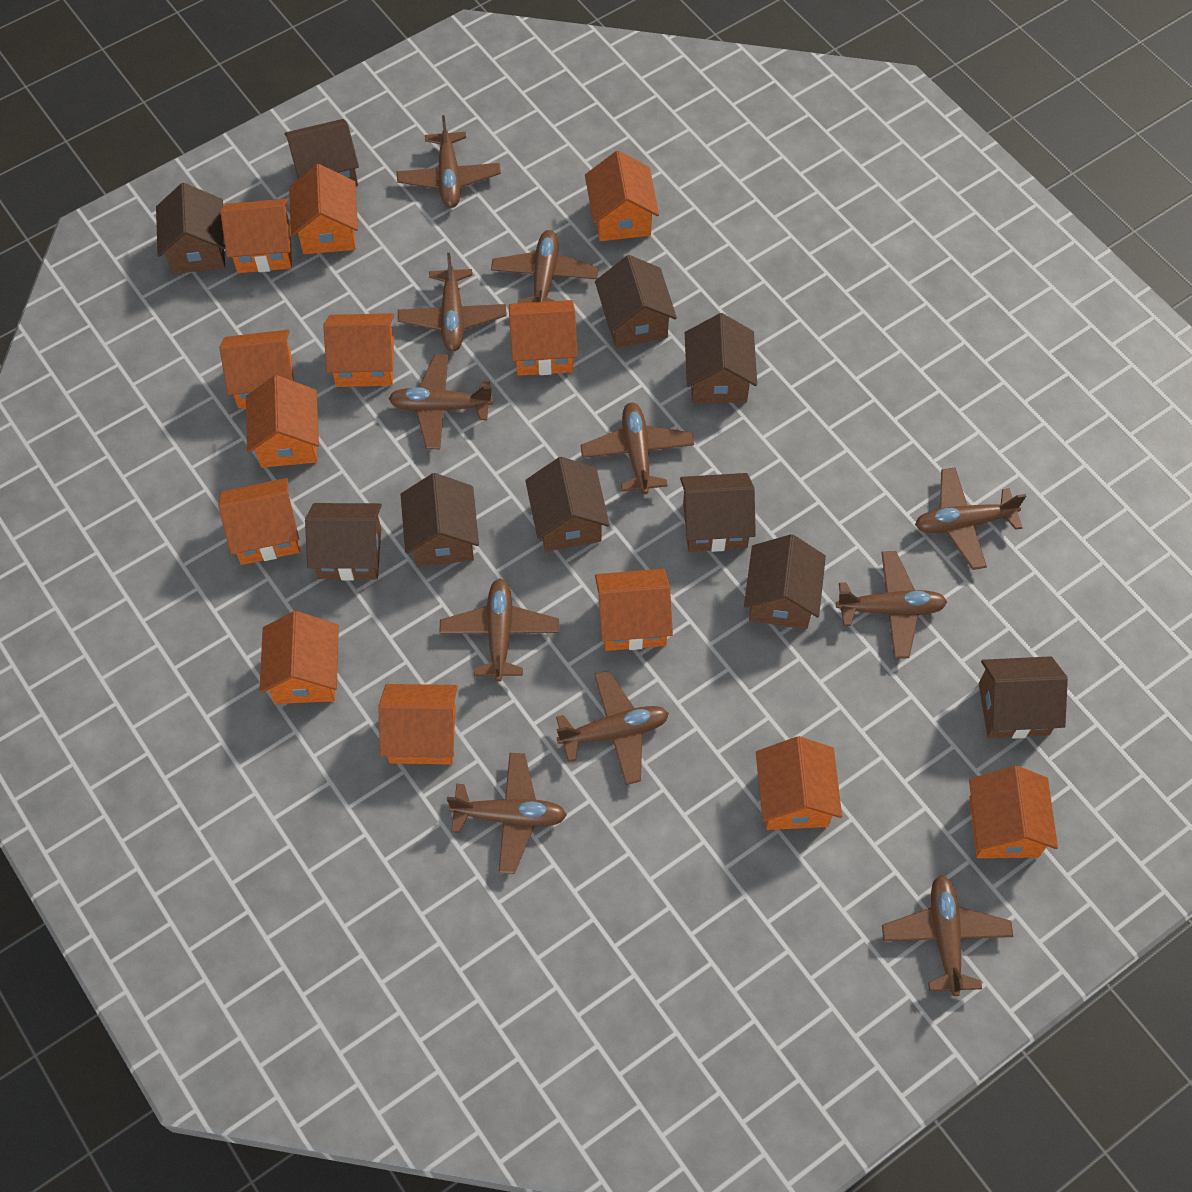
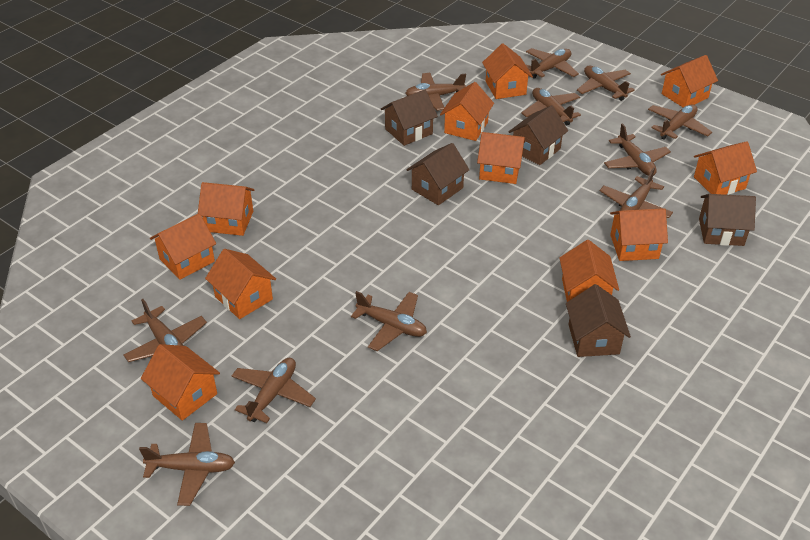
brown house: [156,183,226,274] [285,119,359,186] [305,503,382,580] [400,473,479,567] [525,457,610,551] [595,255,677,348] [680,473,756,552] [685,313,757,403] [744,534,826,629] [979,656,1068,739] = 10 -> [381,90,438,146] [407,143,469,205] [509,105,568,165] [566,284,631,357] [699,194,756,246] = 5
orange house: [219,478,300,565] [220,199,292,273] [220,330,294,409] [246,375,319,468] [259,611,339,704] [289,164,358,254] [323,313,394,387] [378,684,458,764] [509,300,578,376] [585,151,659,241] [595,569,673,651] [756,736,842,830] [969,766,1058,858] = 13 -> [141,344,220,421] [150,213,216,280] [198,182,255,236] [205,249,276,319] [440,82,494,141] [477,132,525,184] [482,44,533,99] [559,240,619,302] [610,208,668,261] [661,55,718,108] [694,141,757,195] = 11

